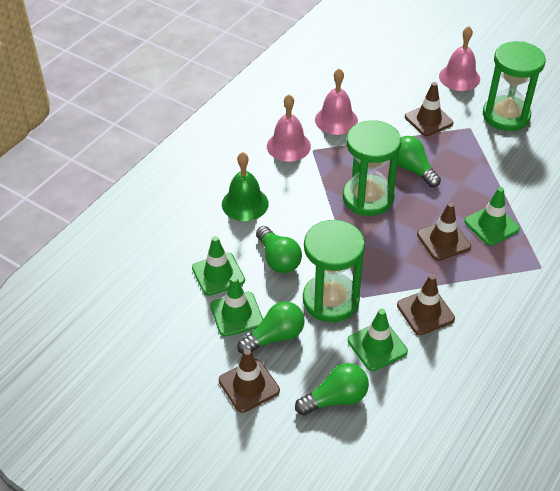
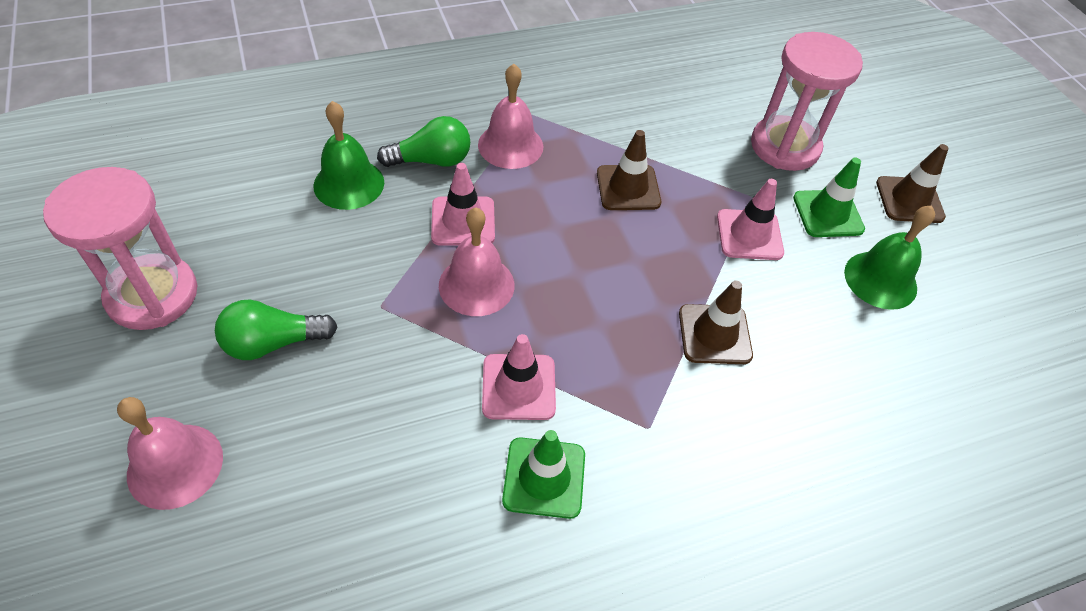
brown traffic cone: [219,349,280,413] [397,274,455,335] [405,82,454,136] [417,202,471,261] = 4 -> [597,130,661,210] [679,281,753,364] [876,144,949,223] = 3
green bell: [222,152,269,221] = 1 -> [313,101,384,210] [844,206,935,310] = 2
green hourglass: [303,220,365,322] [343,120,401,216] [483,41,546,131] = 3 -> none = 0
green light bulb: [237,301,305,354] [256,226,302,273] [295,363,369,415] [397,136,441,188] = 4 -> [215,300,338,360] [377,116,470,167] = 2
green traffic cone: [192,236,245,296] [210,277,263,337] [348,309,408,371] [464,187,520,246] = 4 -> [502,430,585,519] [793,157,865,237] = 2
pink hourglass: none = 0 -> [43,167,197,330] [751,32,863,171] = 2
pink traffic cone: none = 0 -> [431,163,495,246] [482,334,556,420] [717,179,784,260] = 3

